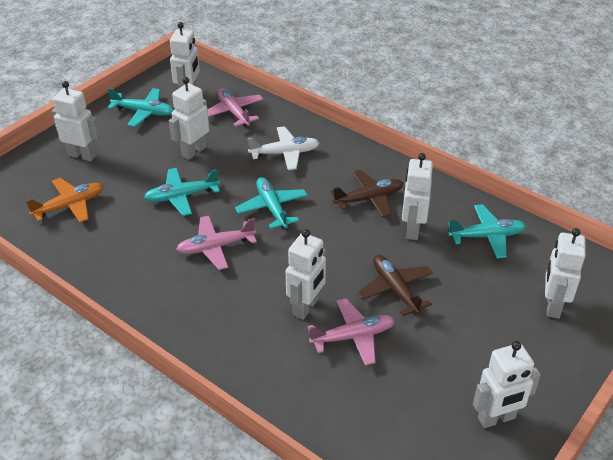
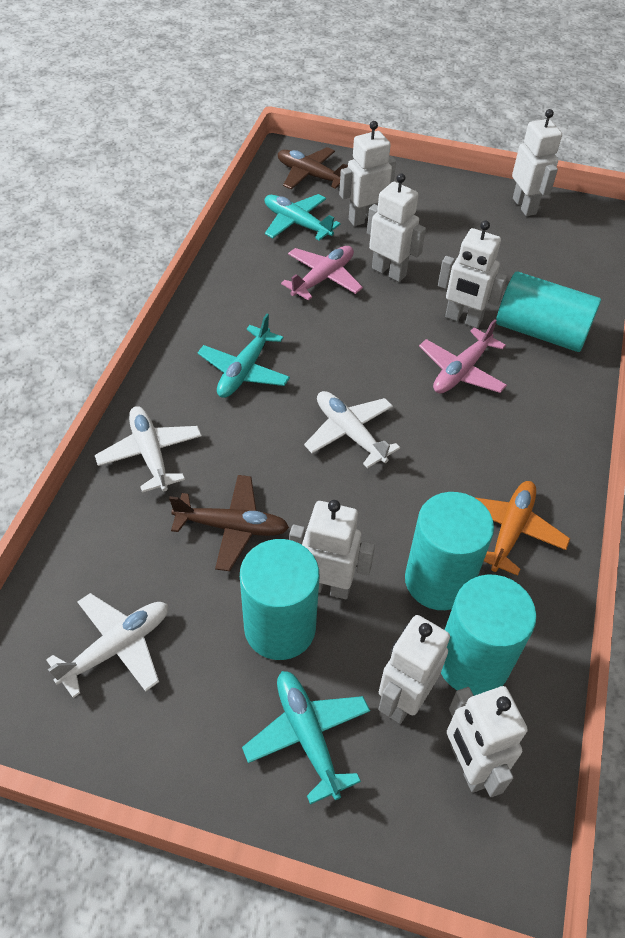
pink plane: [176,216,257,270] [207,88,263,127] [308,298,395,366] = 3 -> [281,246,363,300] [419,319,507,393] = 2
turquoise cylinder: none = 0 -> [240,539,319,660] [405,492,494,610] [441,574,537,696] [496,272,601,352] = 4
turquoise plane: [107,88,174,127] [144,168,220,216] [235,177,308,229] [447,204,526,259] = 4 -> [197,314,290,398] [242,671,370,805] [265,194,341,241] = 3
white plane: [247,126,319,170] = 1 -> [46,593,168,698] [95,406,202,493] [304,391,400,468] = 3

